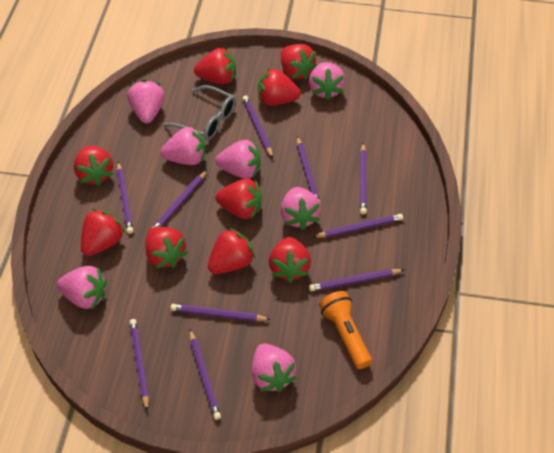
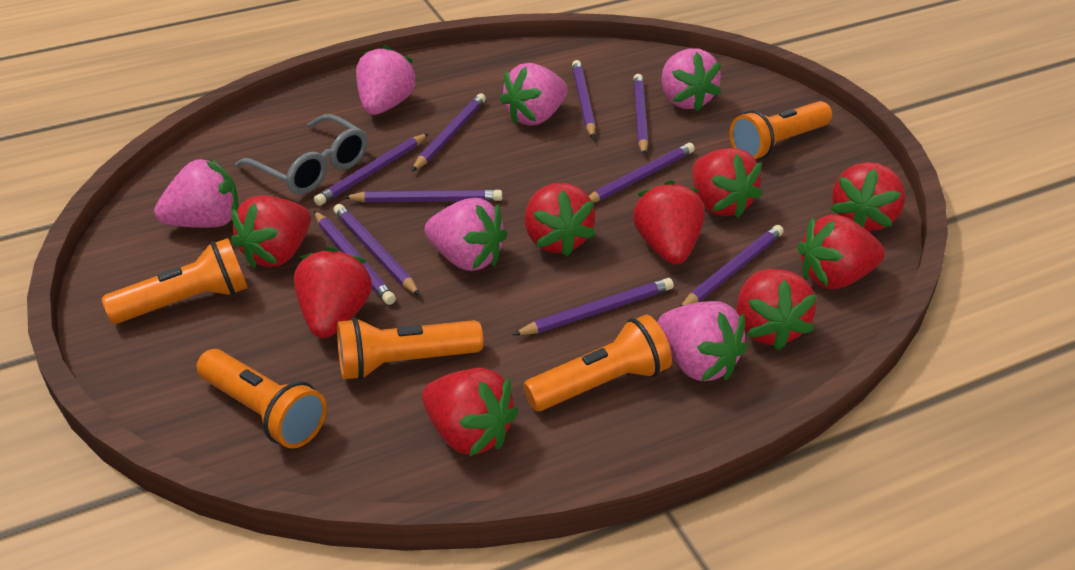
orange flashlight: [319,291,372,369] = 1 -> [102,238,248,324] [196,349,327,448] [337,317,483,380] [523,315,672,411] [730,101,832,159] = 5
pink strawberry: [57,266,107,309] [127,79,165,123] [160,125,205,165] [215,140,260,179] [252,343,297,392] [280,187,321,230] [309,62,345,100] = 7 -> [154,158,239,228] [356,45,417,115] [425,198,507,271] [500,63,568,126] [658,301,748,381] [662,48,721,112] = 6

